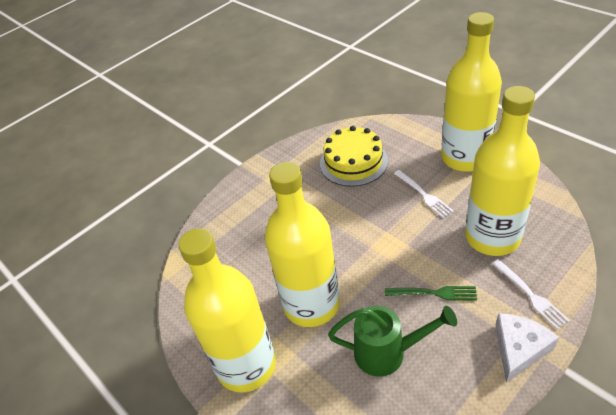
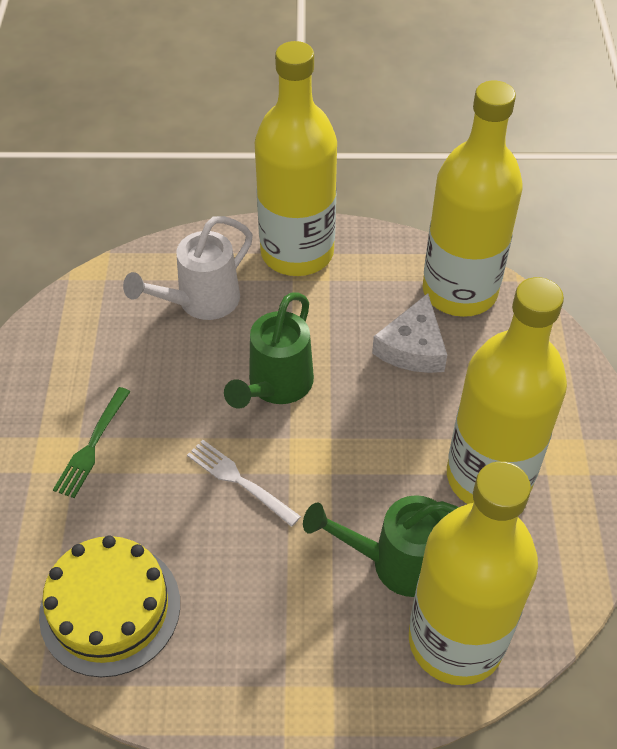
green watering can: [328,306,457,377] = 1 -> [224,292,314,409] [303,495,459,597] = 2
white fork: [394,170,454,218] [492,259,570,329] = 2 -> [187,440,301,527] = 1
white watering can: none = 0 -> [123,216,253,320] = 1

